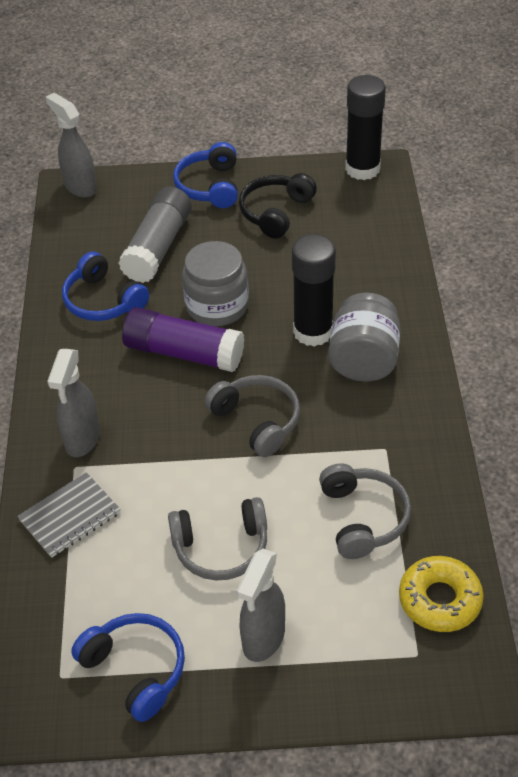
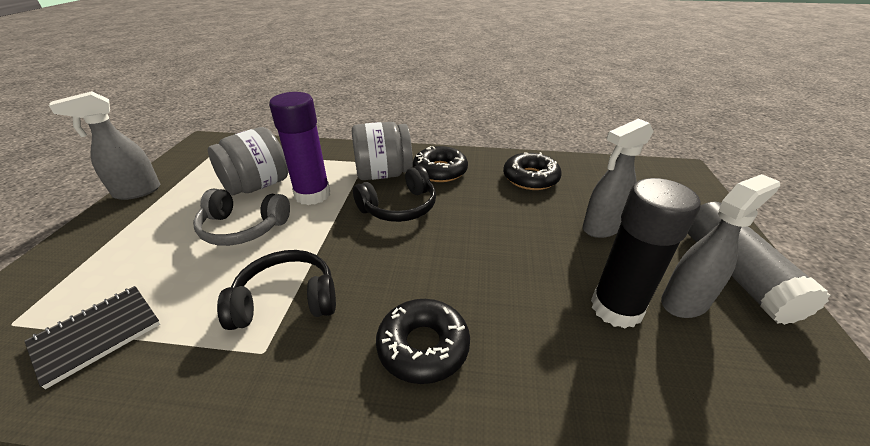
black donut: none = 0 -> [376,299,470,384] [413,146,468,182] [503,152,562,190] = 3
black glue stick: [292,234,336,347] [345,75,386,180] = 2 -> [591,178,701,329] = 1
black headphones: [239,173,317,239] = 1 -> [217,250,336,330] [353,165,436,222] = 2
black notebook: none = 0 -> [25,286,160,389] = 1
blue headphones: [62,252,149,321] [71,613,185,722] [173,142,238,208] = 3 -> none = 0
grey headphones: [168,497,267,580] [204,375,300,457] [319,463,411,559] = 3 -> [193,189,290,246] = 1
grey notebook: [17,472,120,558] = 1 -> none = 0
yellow donut: [399,556,484,632] = 1 -> none = 0

